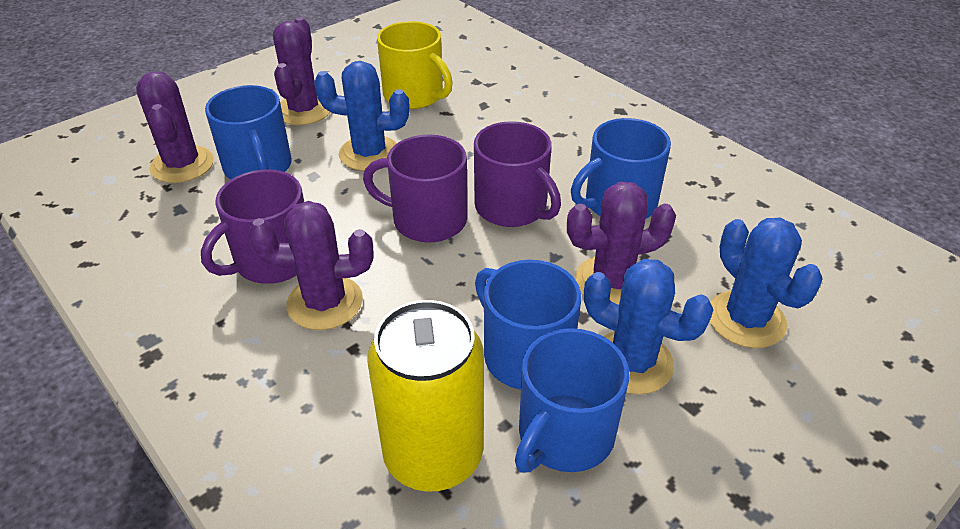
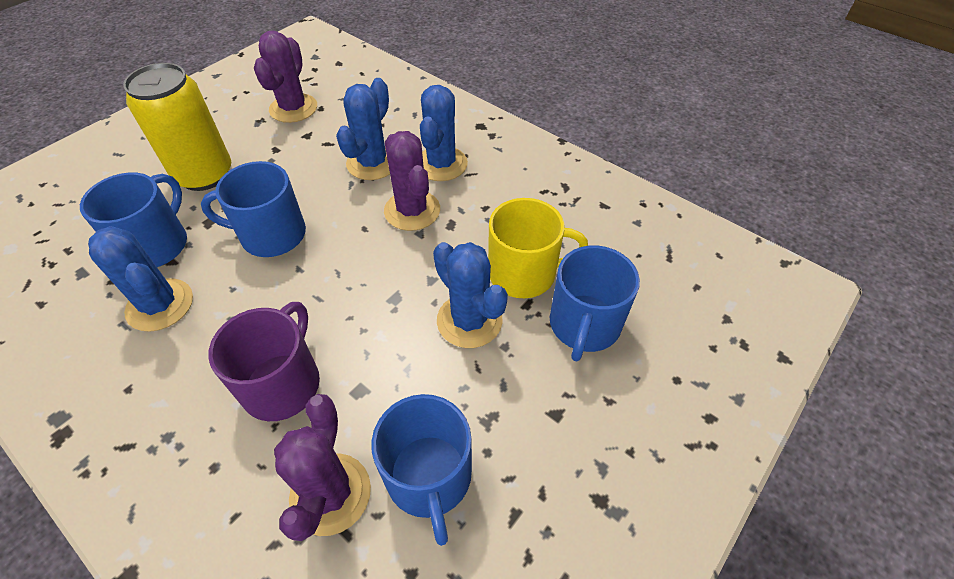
blue cactus: [314,61,410,171] [584,259,713,395] [710,218,823,348] = 3 -> [88,226,193,332] [336,78,390,180] [420,85,468,181] [433,242,508,348] = 4
purple cactus: [136,71,214,183] [248,201,373,330] [273,17,330,125] [567,181,676,305] = 4 -> [254,31,317,123] [274,394,371,541] [384,131,440,231] = 3
purple mug: [201,170,304,284] [363,134,467,243] [474,121,561,227] = 3 -> [208,302,320,421] = 1

